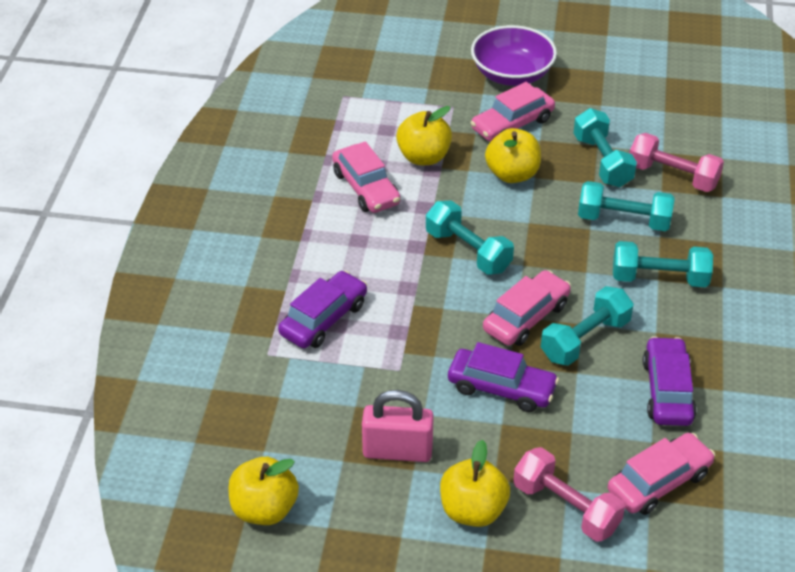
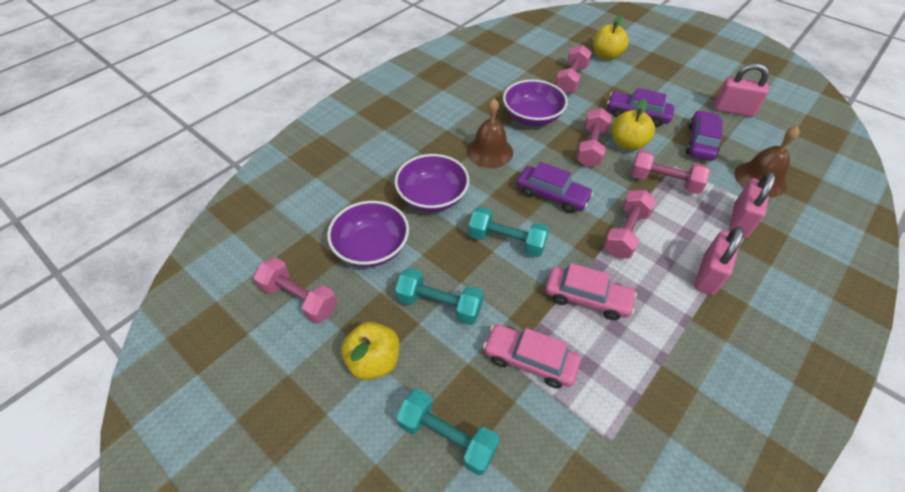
brown bell: none = 0 -> [467,98,513,168] [734,126,800,197] = 2
pink car: [332,141,400,213] [470,82,555,142] [483,270,571,346] [608,433,715,515] = 4 -> [483,324,581,389] [545,263,637,320] = 2
pink dumbbell: [513,447,625,542] [629,133,724,192] = 2 -> [254,258,338,324] [555,45,592,94] [576,108,612,167] [603,190,656,259] [631,150,711,194] = 5
pink padlock: [362,390,434,462] = 1 -> [694,226,744,295] [714,63,769,117] [729,172,775,238] = 3
purple bowl: [471,25,557,86] = 1 -> [327,201,409,267] [395,154,469,212] [503,80,568,126] = 3
turquoise dumbbell: [426,200,514,275] [541,286,634,366] [573,108,637,187] [578,181,675,231] [613,241,713,287] = 5 -> [395,268,484,325] [396,389,500,475] [468,207,549,257] = 3
yellow apple: [228,457,299,525] [396,106,452,165] [440,440,510,527] [485,128,541,183] = 4 -> [341,322,400,380] [593,15,629,60] [612,99,655,151] = 3

